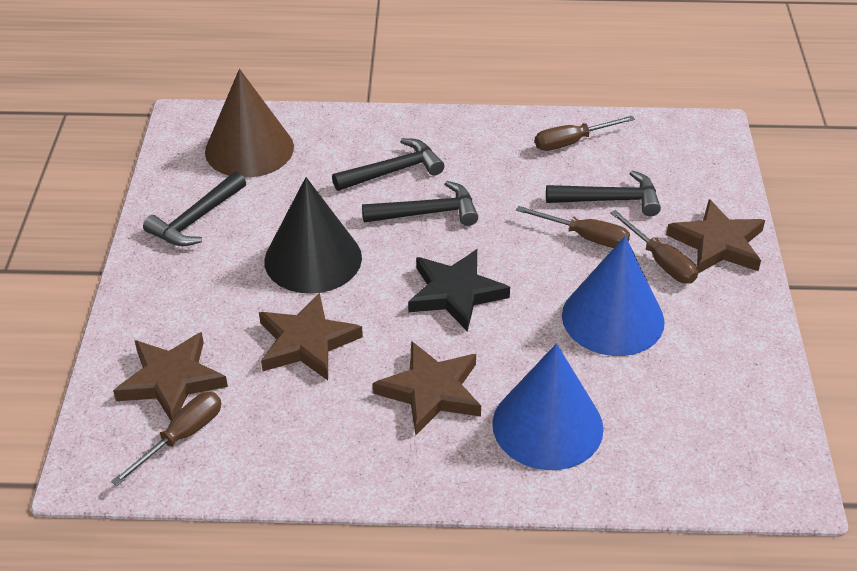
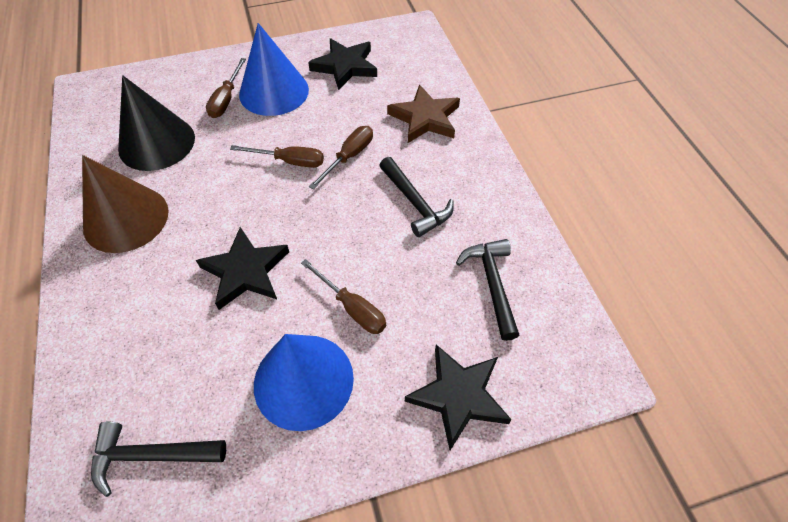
black hammer: [143,171,246,246] [332,138,444,191] [362,181,478,226] [546,170,661,216] = 4 -> [91,422,226,497] [379,157,454,237] [456,239,519,341] = 3
black star: [408,249,510,332] = 1 -> [196,227,289,310] [308,38,377,90] [405,345,512,450] = 3
brown star: [113,332,228,420] [259,293,363,380] [373,341,481,436] [666,199,765,273] = 4 -> [387,85,460,143] = 1

